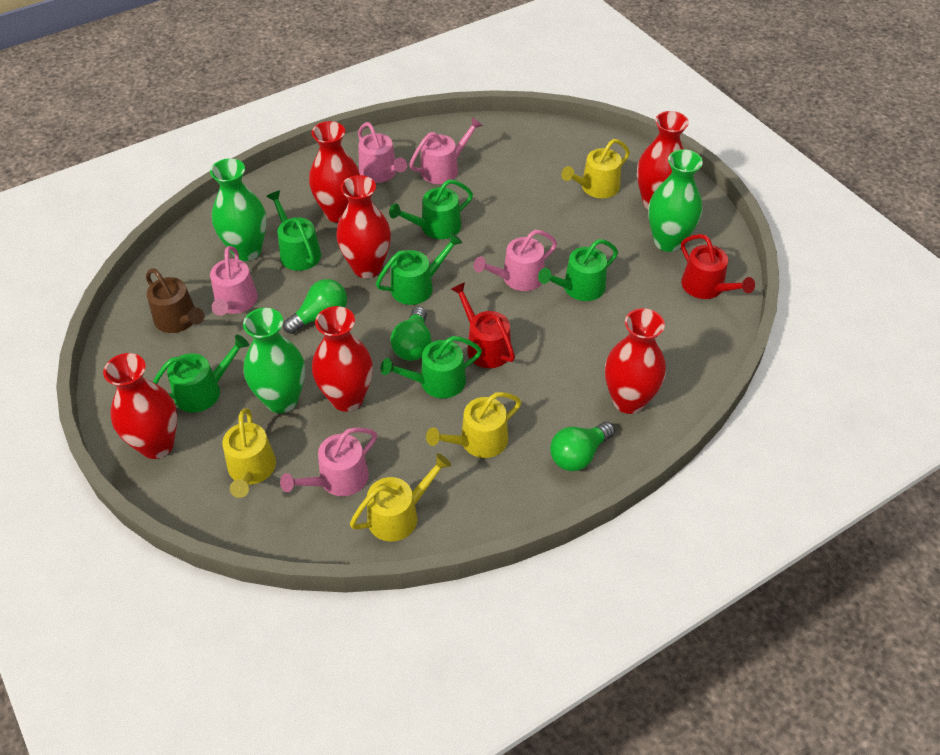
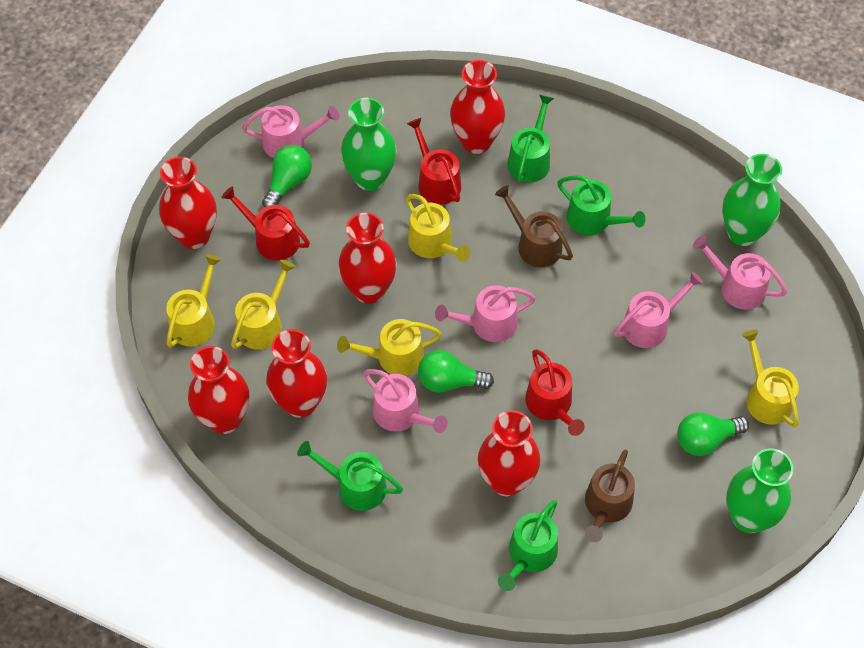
brown watering can: [146,268,204,333] = 1 -> [495,185,573,267] [584,450,635,542] = 2
green watering can: [153,335,249,412] [266,191,321,271] [376,233,463,305] [381,336,482,398] [389,179,473,239] [538,239,618,301] = 6 -> [297,441,403,511] [498,500,558,591] [507,95,554,183] [557,175,646,235] = 4
red watering can: [451,282,515,368] [681,234,755,299] = 2 -> [221,186,310,261] [407,118,461,205] [525,349,585,436] = 3
yellow watering can: [222,408,276,498] [350,453,451,542] [426,392,521,458] [561,139,630,198] = 4 -> [166,254,222,348] [231,260,296,350] [337,319,442,376] [406,194,471,262] [742,330,799,428] = 5

